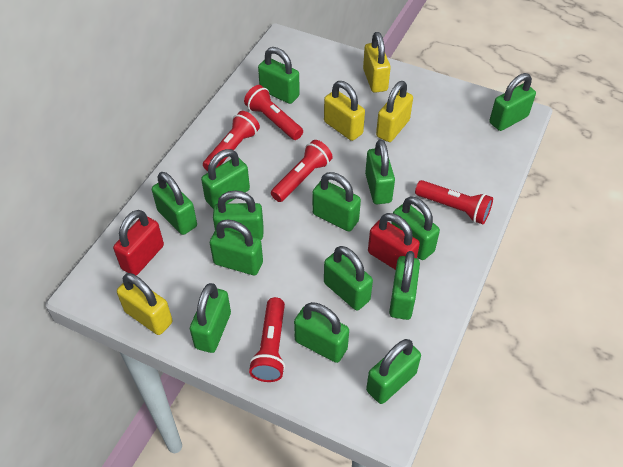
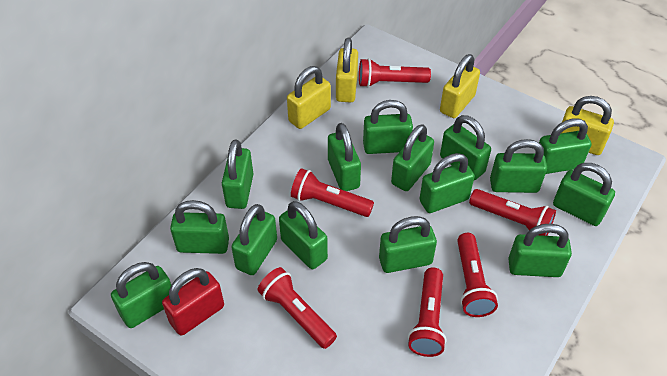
green padlock: [152,172,197,235] [190,283,231,353] [201,149,250,209] [210,220,263,275] [213,190,264,240] [258,47,300,104] [294,302,349,363] [312,172,361,232] [324,246,373,310] [365,139,395,204] [366,339,421,404] [389,251,420,320] [391,196,440,260] [489,73,536,131] = 14 -> [111,262,171,328] [170,200,229,254] [222,139,253,209] [231,204,277,275] [279,201,328,269] [328,123,361,191] [363,100,413,154] [379,216,437,273] [391,124,434,191] [420,153,475,213] [440,115,491,180] [490,139,547,193] [508,224,572,277] [539,118,591,174] [553,163,615,226] = 15
red flashlight: [203,111,260,171] [244,85,303,140] [249,297,285,382] [271,140,333,202] [415,180,493,224] = 5 -> [258,267,337,349] [291,168,374,217] [359,58,431,88] [408,268,447,357] [457,233,498,317] [469,189,556,236] = 6
red padlock: [113,210,164,275] [368,213,420,270] = 2 -> [162,268,224,336] = 1

